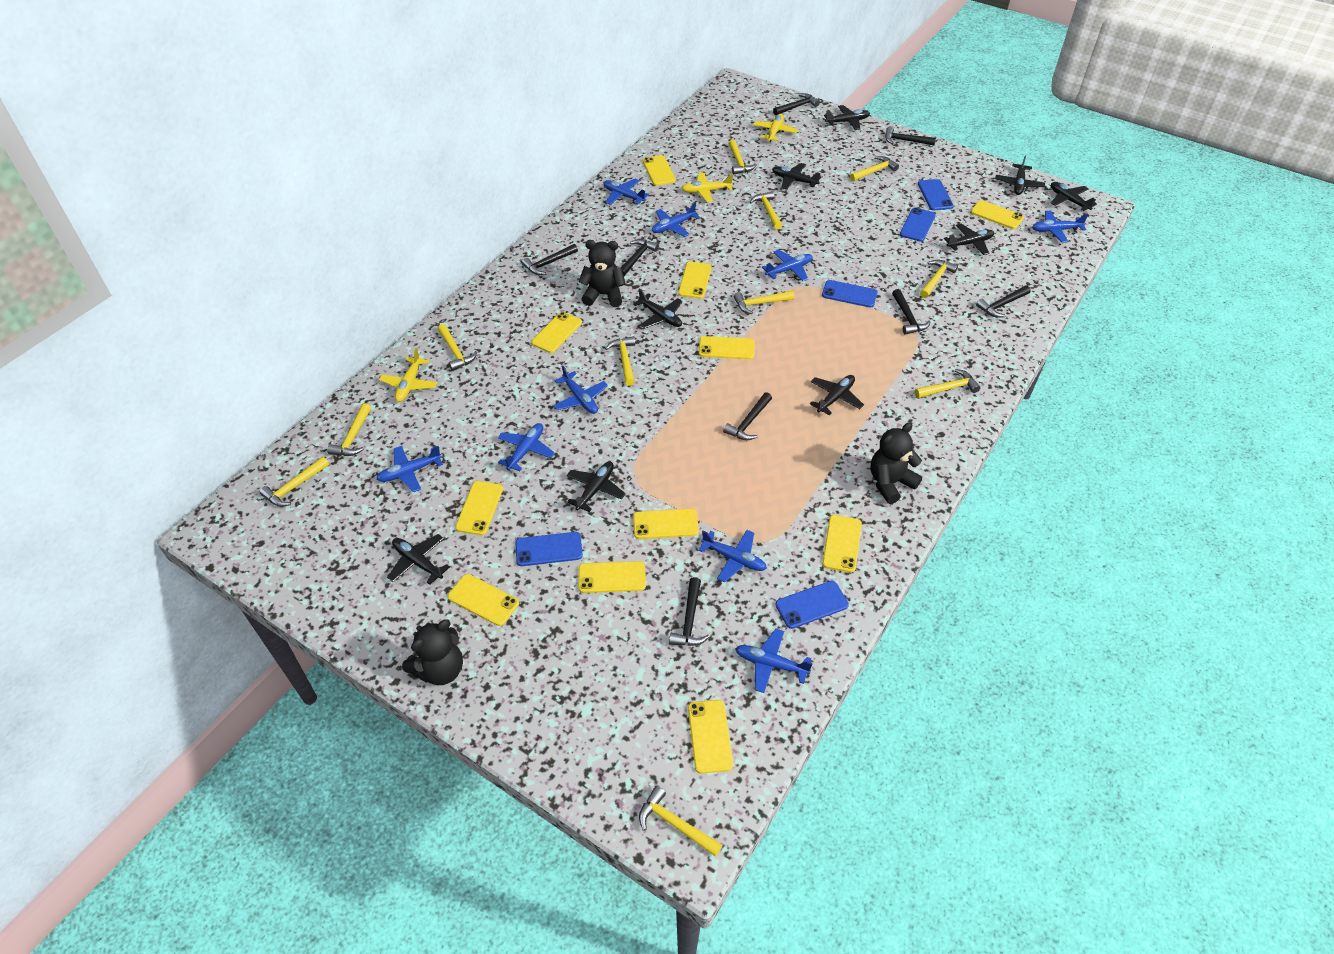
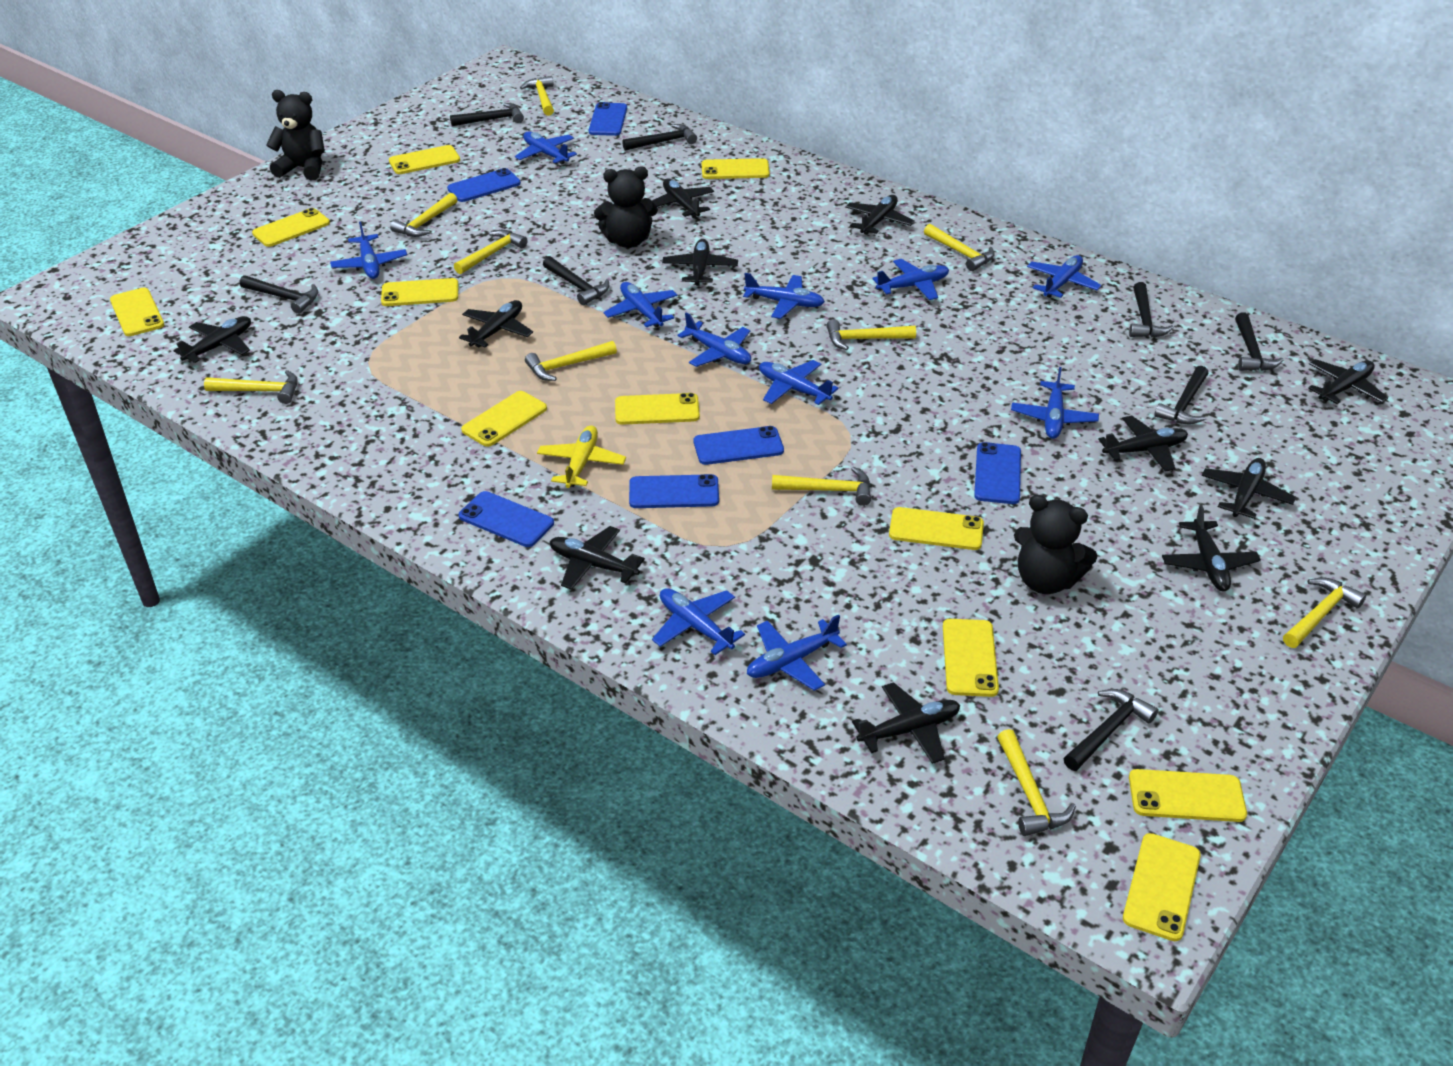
black plane: [387,534,450,585] [567,461,626,512] [633,288,683,328] [772,163,821,190] [810,375,864,416] [824,105,870,130] [944,224,994,255] [995,156,1045,195] [1051,182,1097,211] = 9 -> [173,316,251,363] [459,300,533,348] [550,526,645,590] [652,178,714,218] [662,239,738,286] [845,195,915,235] [852,682,960,764] [1098,416,1188,472] [1162,504,1261,591] [1202,458,1296,519] [1308,359,1388,404] = 11
blue phone: [515,532,583,566] [775,581,849,629] [822,280,878,308] [900,207,936,242] [918,179,954,210] = 5 -> [447,168,521,202] [459,491,554,547] [589,102,627,136] [629,474,719,508] [694,426,784,465] [974,442,1021,504] = 6
blue plane: [377,446,443,492] [498,423,555,471] [553,366,608,414] [603,179,649,205] [652,202,700,237] [698,530,767,583] [735,629,813,693] [762,250,813,281] [1032,210,1088,243] = 9 -> [330,221,407,279] [515,131,577,165] [603,282,678,327] [652,588,745,655] [677,312,751,367] [743,273,825,319] [747,614,847,691] [759,360,839,405] [872,259,949,300] [1011,367,1099,439] [1027,255,1101,298] = 11
yellow hammer: [260,457,329,507] [327,403,371,456] [438,324,477,371] [605,336,635,386] [639,786,722,857] [728,140,757,174] [734,291,795,314] [750,191,782,230] [850,156,899,181] [915,369,981,398] [920,260,958,298] = 11 -> [204,370,298,404] [390,193,458,237] [454,230,528,274] [520,76,554,116] [525,341,617,381] [772,467,871,506] [826,319,916,350] [924,224,995,271] [997,729,1076,836] [1283,578,1366,648] = 10
yellow plane: [379,348,437,402] [682,173,733,202] [753,114,798,142] = 3 -> [537,425,626,488] = 1

